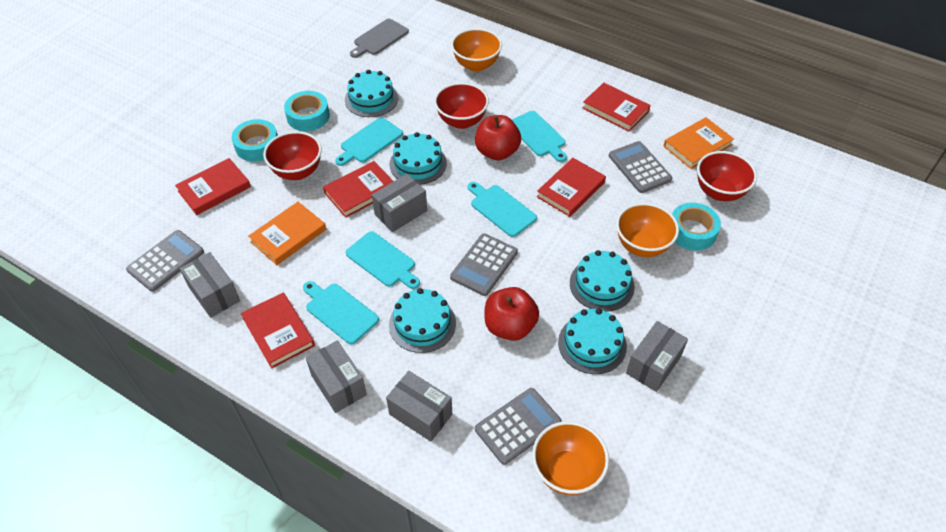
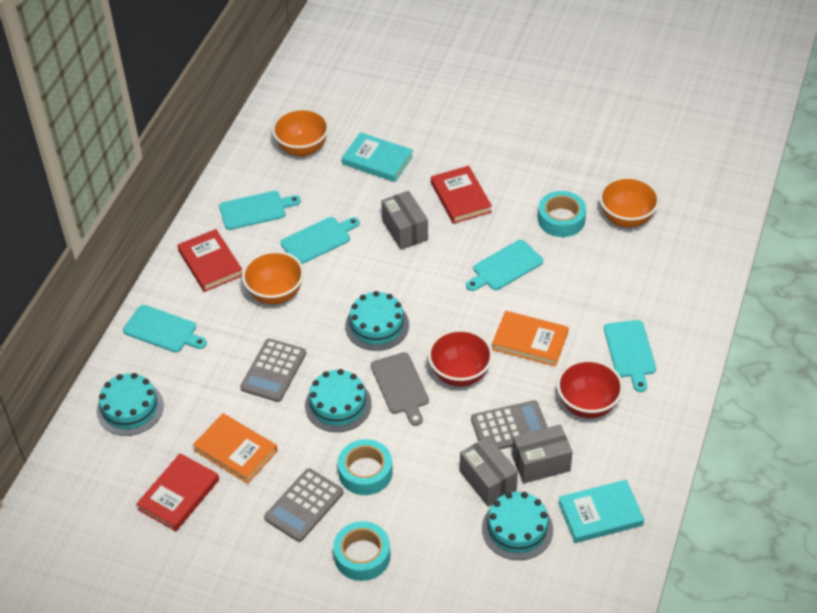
grey box: [180,252,240,318] [306,341,367,413] [372,174,427,232] [386,371,452,442] [626,321,688,392] = 5 -> [381,191,428,250] [460,436,518,507] [512,424,573,483] = 3
grey calculator: [126,230,204,292] [450,233,518,296] [475,388,562,465] [609,141,672,193] = 4 -> [240,338,306,402] [264,468,344,542] [471,400,548,449] = 3
red apple: [475,115,521,160] [484,287,539,341] = 2 -> none = 0
red book: [175,158,251,215] [241,292,315,368] [323,161,394,218] [537,158,606,217] [582,83,650,132] = 5 -> [136,453,219,531] [177,229,242,292] [431,166,492,224] = 3
red bowl: [263,131,322,180] [434,82,489,129] [697,151,757,201] = 3 -> [428,329,493,387] [557,359,623,419] = 2
turquoise book: none = 0 -> [342,132,413,182] [558,480,644,543] = 2
turquoise cake: [345,70,398,117] [389,132,447,185] [389,288,456,353] [558,308,627,374] [570,250,635,312] = 5 -> [97,373,164,436] [305,369,372,432] [345,291,409,351] [482,492,553,560] = 4

